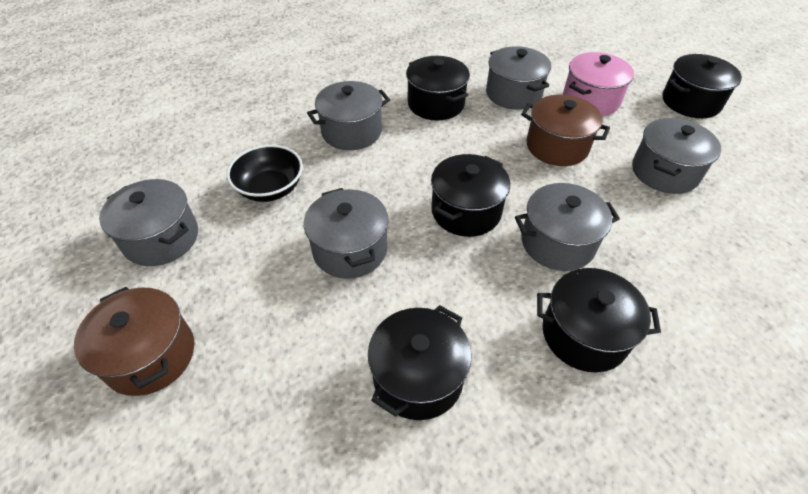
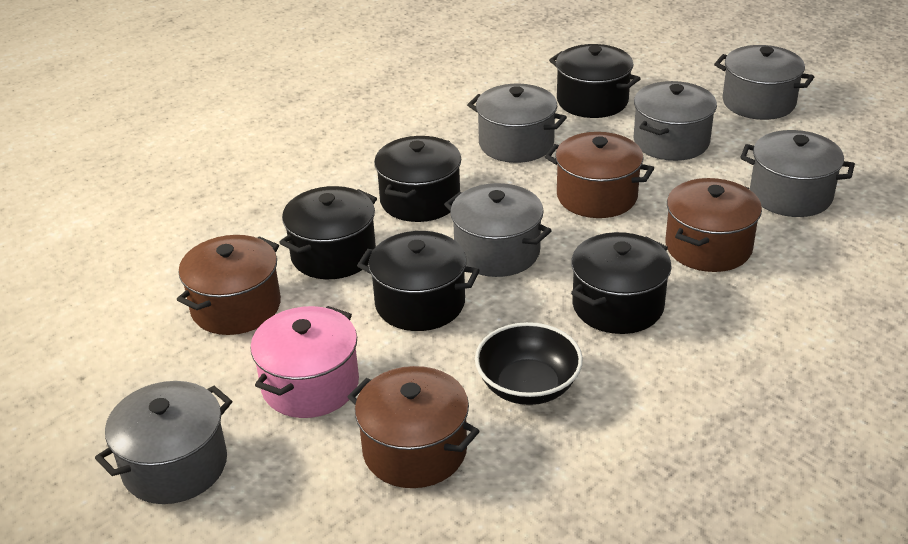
brown pot: [74,287,194,396] [521,95,610,166] = 2 -> [177,235,281,335] [348,366,480,488] [545,132,654,218] [665,178,762,272] = 4

